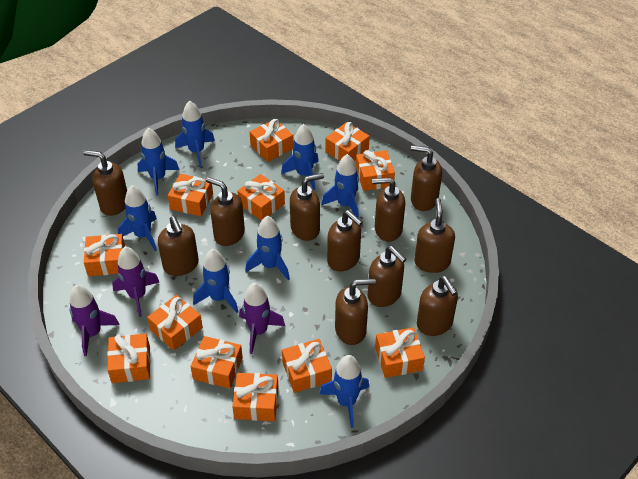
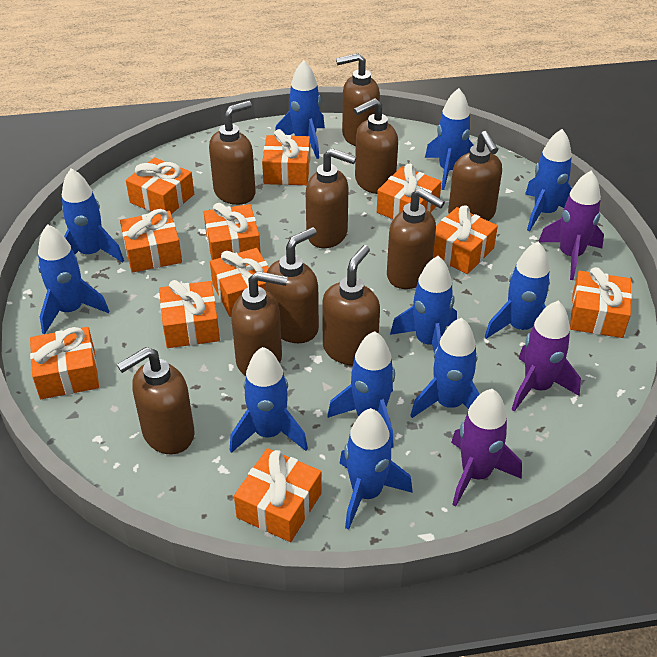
blue rocket: [118,185,157,251] [137,127,180,195] [175,101,215,167] [193,249,238,313] [245,216,290,280] [281,124,319,190] [319,355,369,428] [321,154,359,218] = 8 -> [38,224,109,334] [62,168,124,263] [230,347,308,453] [275,60,325,159] [327,331,395,448] [339,408,413,530] [390,256,457,352] [410,318,480,418] [425,88,474,190] [485,242,550,339] [525,129,572,231] = 11
brown soap dispenser: [83,150,127,216] [158,216,199,276] [206,177,245,246] [290,173,324,241] [327,210,363,271] [335,278,376,345] [368,246,406,307] [372,177,405,241] [411,145,442,211] [414,198,455,273] [417,276,458,336] = 11 -> [117,347,195,454] [209,101,256,205] [231,271,288,376] [266,227,319,343] [306,148,356,248] [322,245,380,366] [336,53,380,146] [353,98,398,194] [387,188,445,289] [448,131,502,221] = 10
orange gift: [84,234,125,276] [107,334,151,383] [147,295,203,351] [168,174,213,216] [190,336,243,389] [232,373,279,421] [237,174,285,221] [250,119,293,162] [282,339,332,393] [325,122,370,161] [356,150,395,191] [375,327,425,378] = 12 -> [30,327,99,399] [120,209,182,273] [126,158,194,214] [159,280,220,348] [204,203,261,260] [210,248,269,317] [234,448,322,542] [262,129,310,185] [377,164,442,219] [433,206,498,274] [570,267,632,338] = 11

